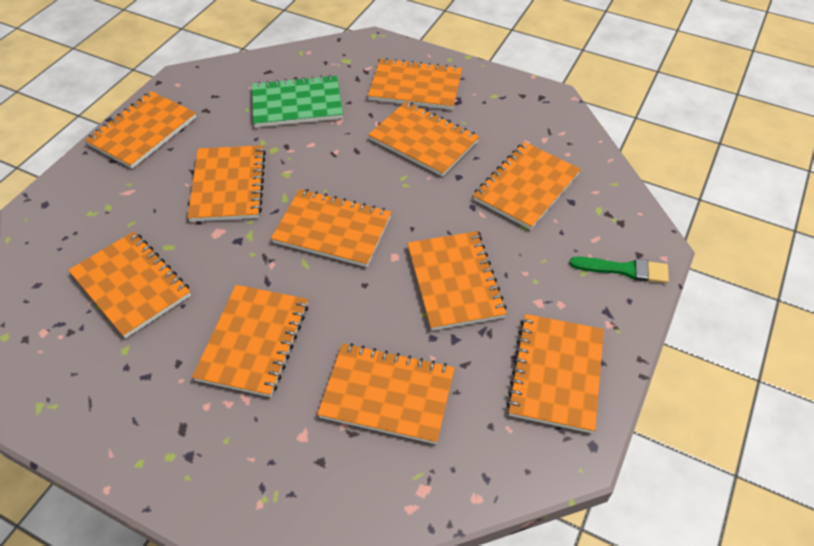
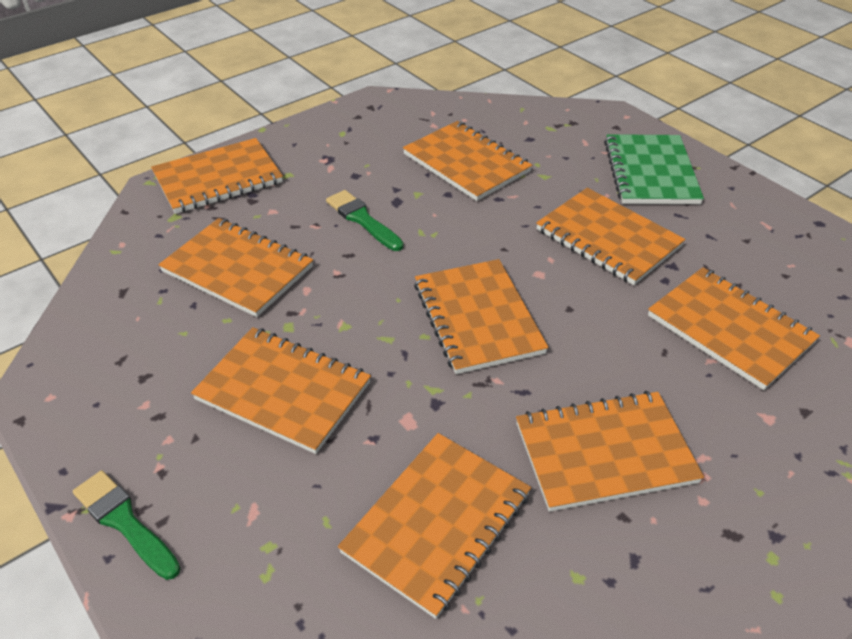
green brush: [569,257,669,283] = 1 -> [73,470,181,580] [326,190,404,251] = 2
orange notebook: [68,231,191,338] [85,91,196,169] [187,145,266,222] [192,285,308,397] [271,189,391,267] [317,343,455,444] [368,58,462,110] [368,101,479,177] [407,231,507,331] [473,142,581,230] [506,314,604,433] = 11 -> [151,138,283,214] [158,218,313,317] [191,327,371,454] [338,433,531,619] [403,121,532,201] [414,259,549,374] [516,391,704,512] [536,188,685,285] [648,267,820,390] = 9

